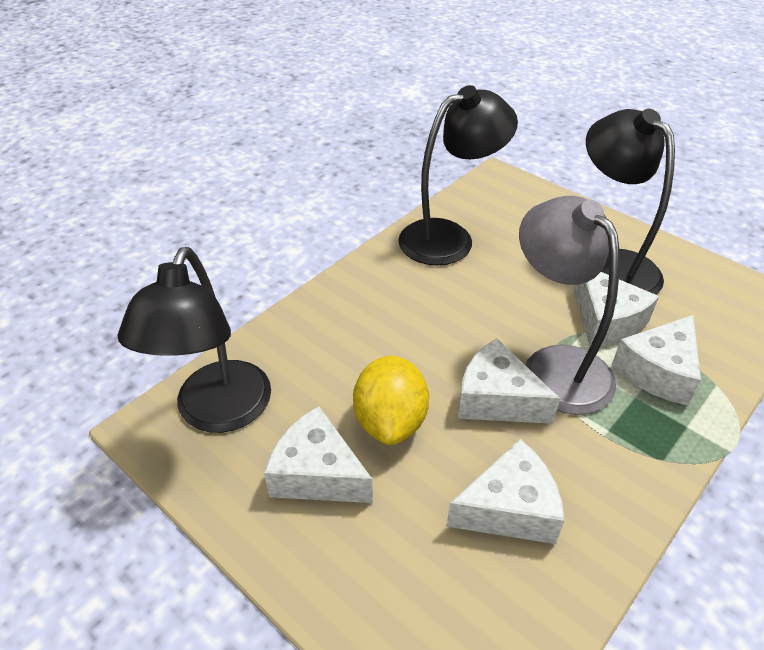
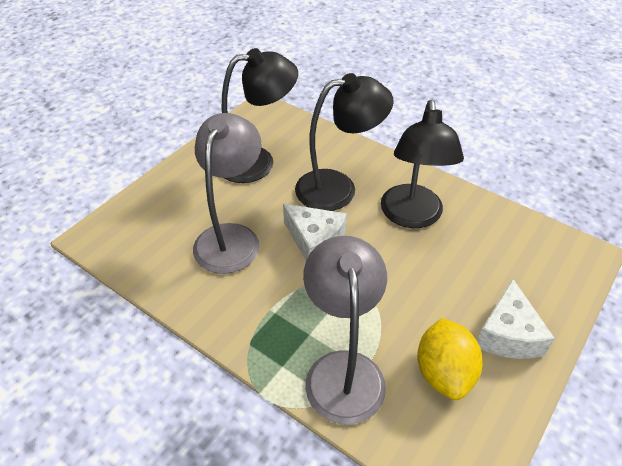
grey lamp: [519,196,620,415] = 1 -> [193,113,261,274] [303,236,387,425] = 2
white cheese: [264,406,373,503] [447,439,564,544] [458,339,560,424] [573,272,659,346] [612,315,701,406] = 5 -> [283,204,347,260] [477,279,555,359] = 2

